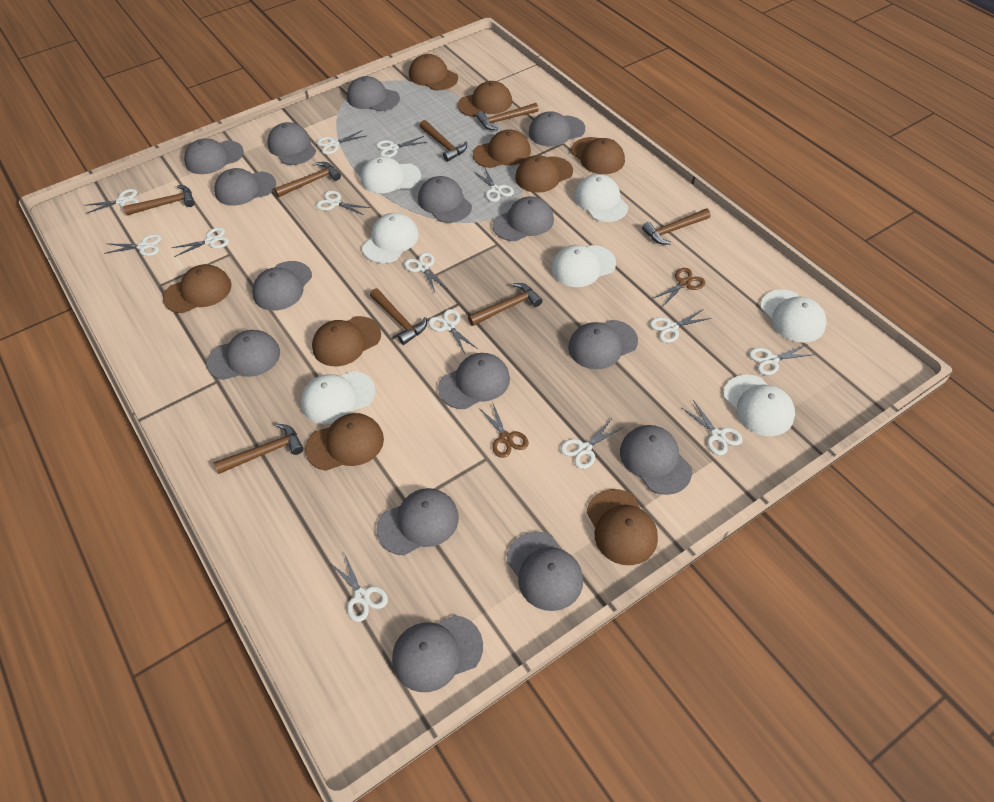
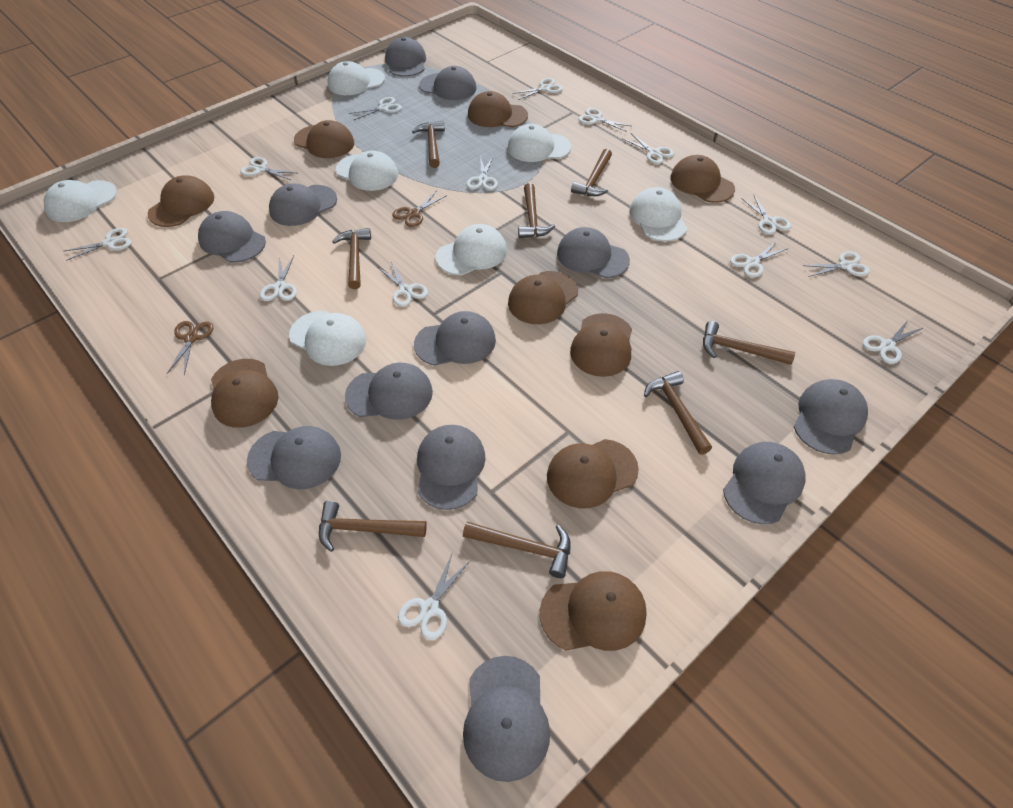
grey cap: [184,138,244,174] [207,330,280,380] [214,168,276,206] [252,261,312,311] [267,122,316,165] [347,76,400,111] [377,488,459,556] [392,615,483,692] [418,176,472,223] [438,353,510,409] [492,196,554,241] [507,532,583,611] [529,111,585,146] [568,320,638,369] [620,425,692,495] = 15 -> [198,211,266,263] [247,426,341,489] [269,184,337,226] [345,363,433,420] [385,37,426,77] [414,311,496,366] [417,425,486,510] [419,66,476,100] [463,656,550,782] [557,227,630,278] [723,442,806,524] [794,379,868,455] = 12

